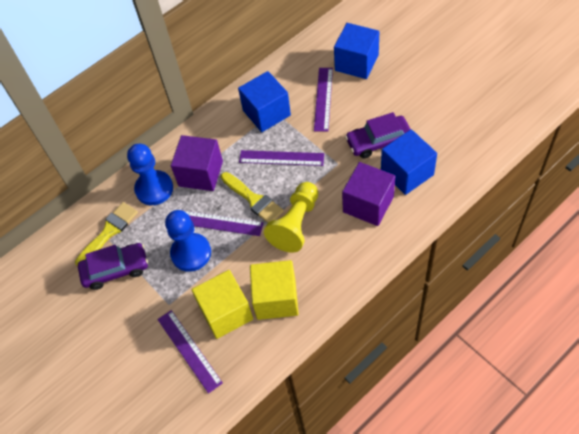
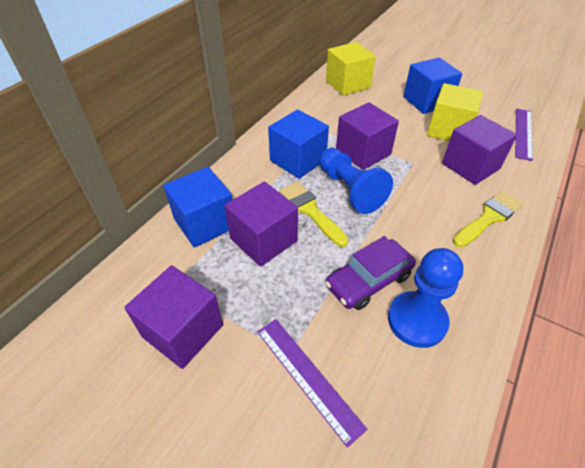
purple car: [78,243,148,290] [345,112,410,159] = 2 -> [325,236,416,310] = 1
purple cube: [171,135,223,191] [342,162,395,226] = 2 -> [124,265,223,369] [224,182,298,267] [336,102,399,170] [442,115,517,185] = 4
purple ruler: [157,310,223,394] [182,210,263,236] [239,150,324,166] [314,68,333,132] = 4 -> [257,319,367,448] [515,109,533,161] = 2
yellow pawn: [264,182,318,253] = 1 -> none = 0

